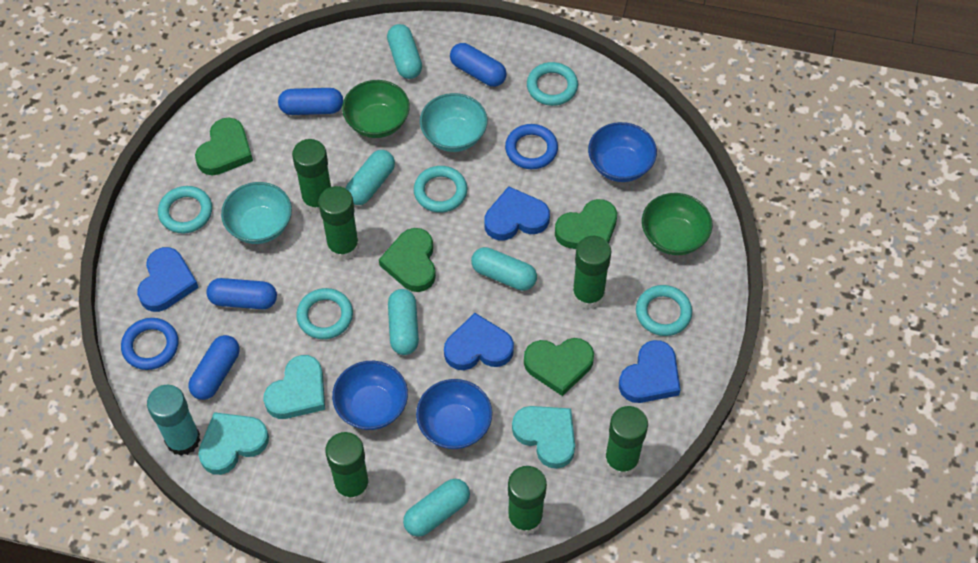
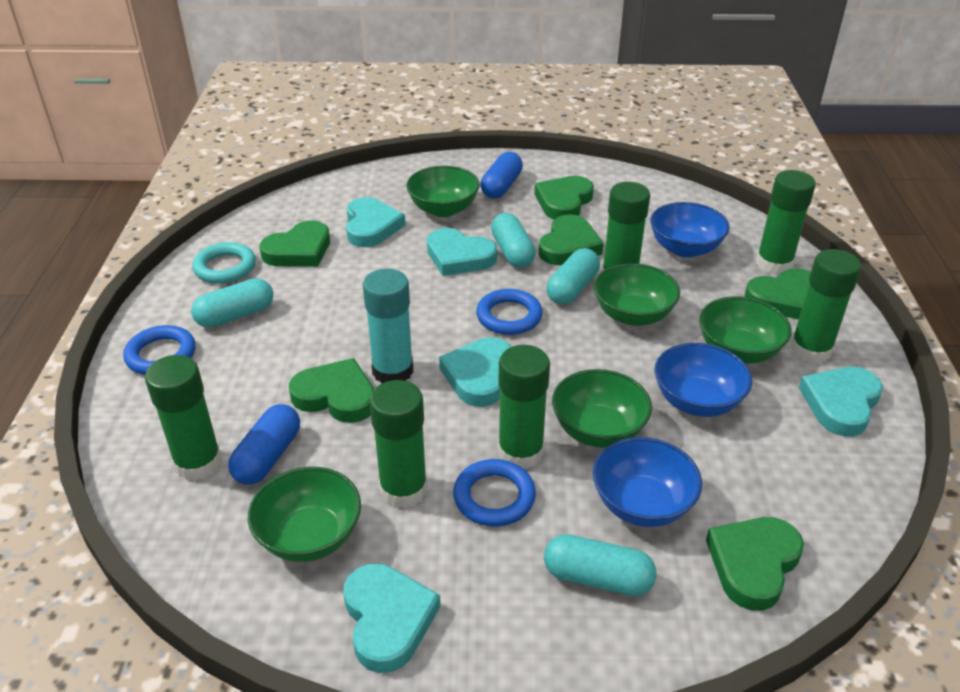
blue capsule: [188,335,240,400] [206,278,277,309] [278,88,343,115] [450,43,507,87] = 4 -> [228,404,300,485] [480,152,523,199] = 2
blue heart: [137,247,199,312] [444,313,514,370] [484,186,550,240] [619,340,680,403] = 4 -> none = 0
blue ring: [121,318,178,370] [505,124,558,169] = 2 -> [123,325,196,375] [453,459,536,527] [476,289,543,335] = 3
green bowl: [342,80,410,138] [642,193,713,255] = 2 -> [248,467,361,562] [406,166,480,217] [552,369,652,448] [594,263,680,326] [699,296,792,364] = 5
green heart: [195,118,253,175] [379,228,436,292] [524,338,594,396] [555,199,617,249] = 4 -> [259,220,330,267] [289,358,374,423] [535,176,594,220] [539,214,604,265] [706,517,804,611] [745,268,811,319] = 6
turquoise bowl: [221,182,292,244] [420,93,488,152] = 2 -> none = 0
turquoise capsule: [346,150,395,205] [387,24,422,79] [388,289,419,355] [403,479,470,537] [471,247,537,291] = 5 -> [191,278,273,328] [491,213,536,268] [544,534,657,596] [546,248,600,305] = 4
turquoise heart: [198,412,269,475] [263,355,325,419] [512,406,575,469] = 3 -> [343,563,441,673] [346,197,405,247] [427,228,497,276] [439,337,511,407] [799,367,883,436] = 5
turquoise ring: [158,186,212,234] [296,288,353,339] [414,166,467,213] [527,62,578,106] [636,285,692,336] = 5 -> [192,242,256,284] = 1

